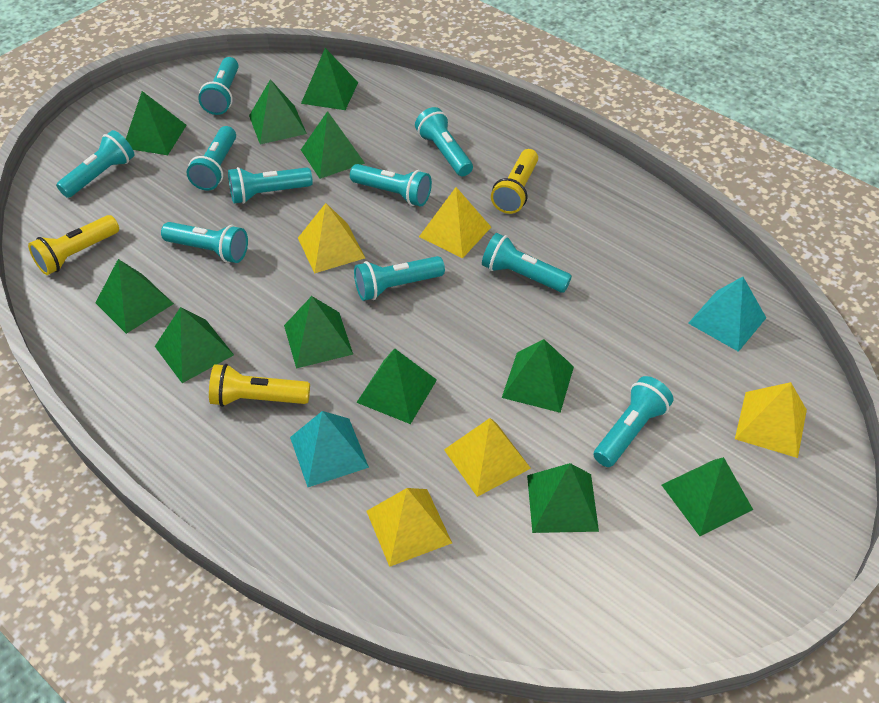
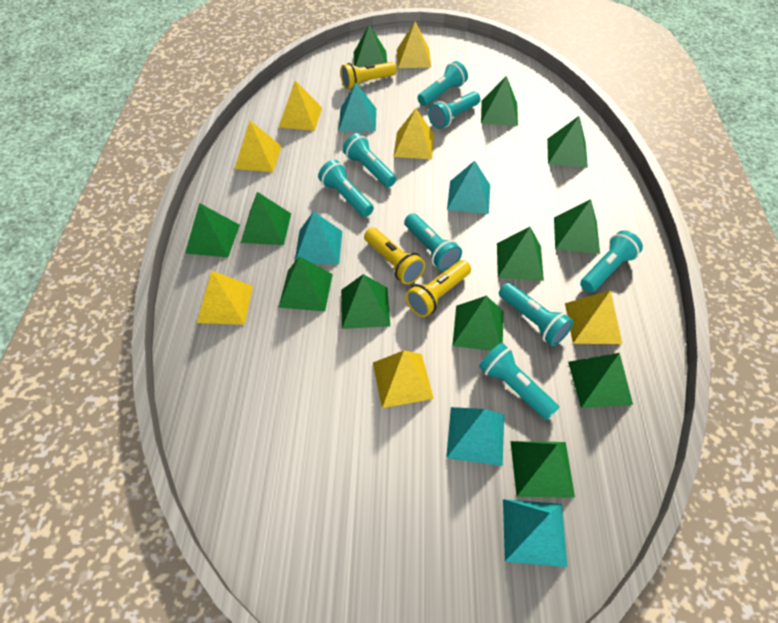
green pyramid: [95,259,174,334] [126,91,187,155] [155,307,234,383] [249,79,307,144] [284,296,353,368] [301,48,358,110] [301,111,365,179] [356,348,437,424] [502,339,574,413] [527,463,599,533] [662,457,753,536] = 11 -> [185,203,240,257] [241,192,291,245] [278,256,333,311] [341,274,390,329] [354,24,387,68] [452,296,504,351] [481,76,518,126] [497,227,544,281] [510,441,575,498] [547,116,588,168] [554,199,600,254] [568,353,633,408] = 12
turquoise flashlight: [56,130,135,198] [161,222,248,263] [187,126,236,191] [198,57,239,115] [228,167,313,204] [350,164,432,207] [354,256,445,301] [415,107,473,177] [482,233,572,293] [594,376,674,467] = 10 -> [318,160,374,217] [343,133,396,187] [404,213,462,271] [418,61,468,106] [428,91,480,129] [479,343,559,420] [499,283,574,346] [580,230,643,293] = 8
turquoise pyramid: [290,411,369,487] [688,277,766,352] = 2 -> [295,211,342,265] [339,83,376,132] [446,407,504,466] [447,161,490,214] [503,499,567,567] = 5
yellow pyramid: [298,203,365,274] [366,488,452,567] [419,187,491,258] [444,418,531,497] [735,382,807,458] = 5 -> [197,271,253,325] [235,121,282,172] [278,80,322,131] [373,350,434,408] [393,108,434,160] [397,21,432,68] [565,290,622,344] = 7

